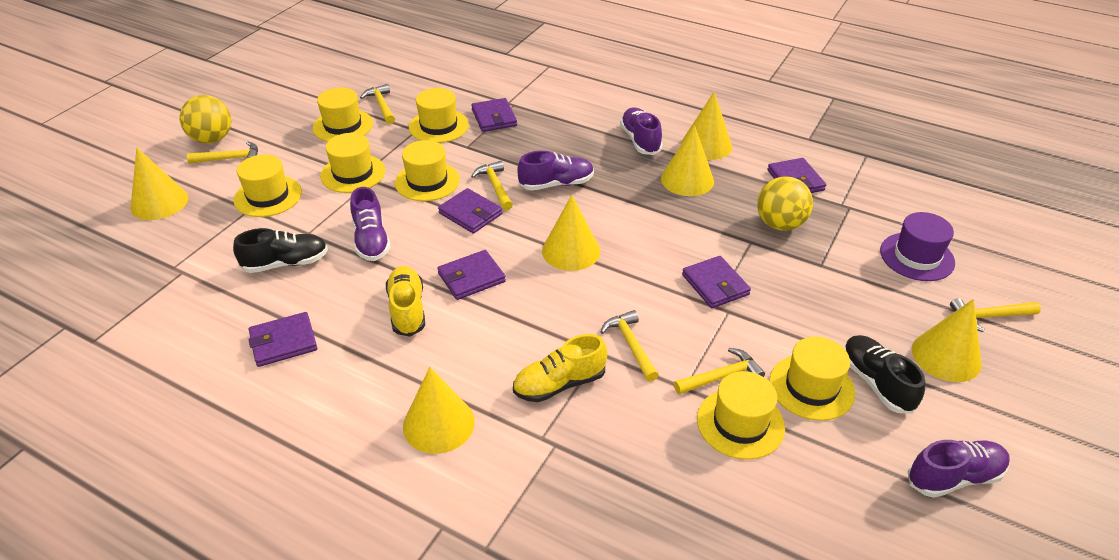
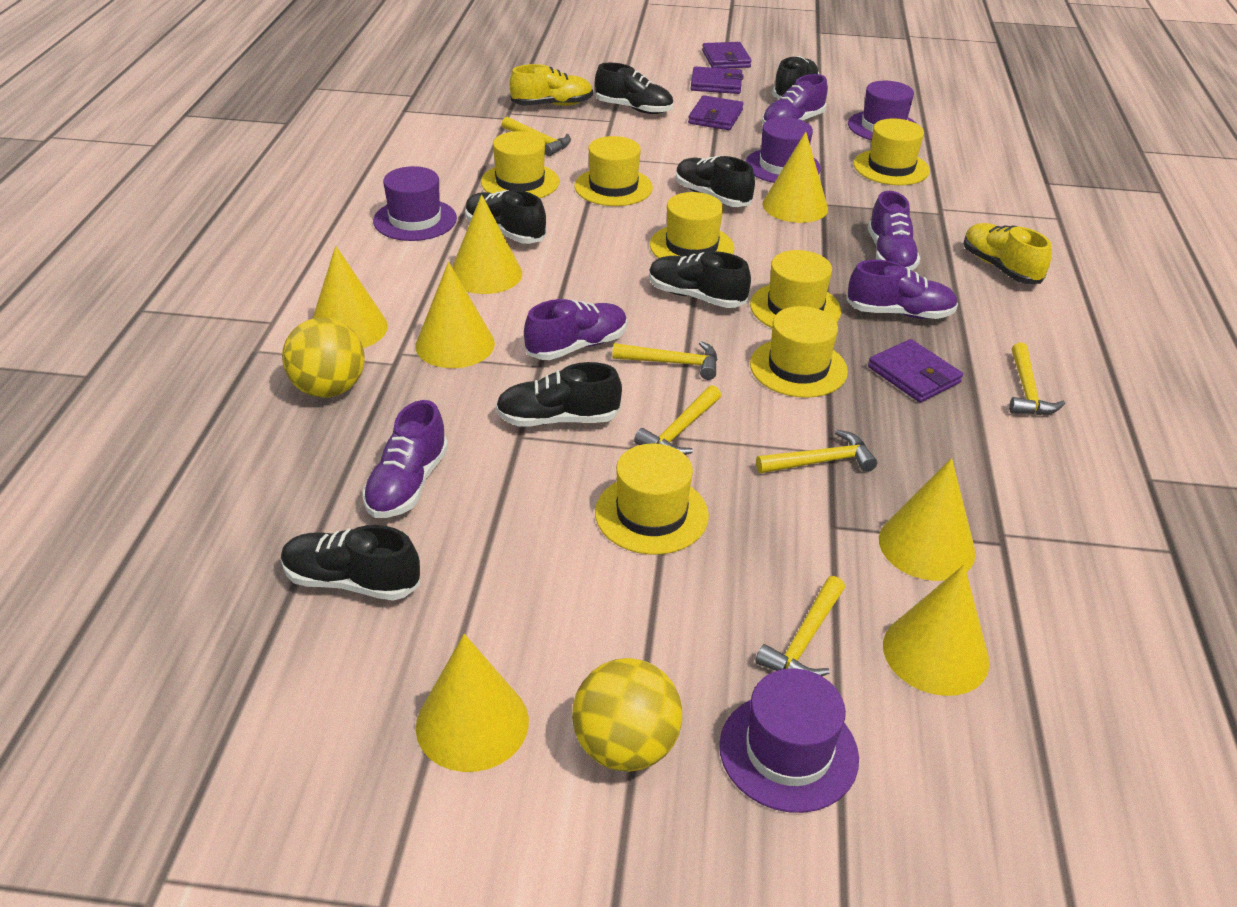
black shoe: [233,228,328,273] [844,335,925,414] = 2 -> [281,525,420,601] [465,190,546,244] [496,362,622,427] [595,63,673,114] [649,251,751,308] [676,156,755,207] [772,56,819,99] = 7
purple hat: [880,212,955,281] = 1 -> [373,166,457,241] [719,668,859,813] [745,117,821,183] [848,81,917,140] = 4
purple shoe: [350,187,391,261] [517,151,594,191] [620,108,663,155] [908,440,1010,498] = 4 -> [363,400,448,518] [524,299,627,360] [762,74,828,124] [846,260,958,319] [868,191,920,271] = 5
purple wallet: [248,312,317,367] [437,250,506,300] [438,188,502,234] [471,98,517,132] [682,256,751,308] [767,158,826,193] = 6 -> [688,95,743,130] [691,66,744,94] [702,42,752,69] [868,339,963,402] = 4
yellow cone: [130,147,188,220] [403,367,475,454] [542,195,600,271] [661,125,714,196] [681,91,732,160] [912,299,982,382] = 6 -> [312,246,388,348] [415,262,495,368] [416,634,529,772] [452,194,522,294] [762,132,828,223] [879,458,976,581] [883,565,990,696] = 7

